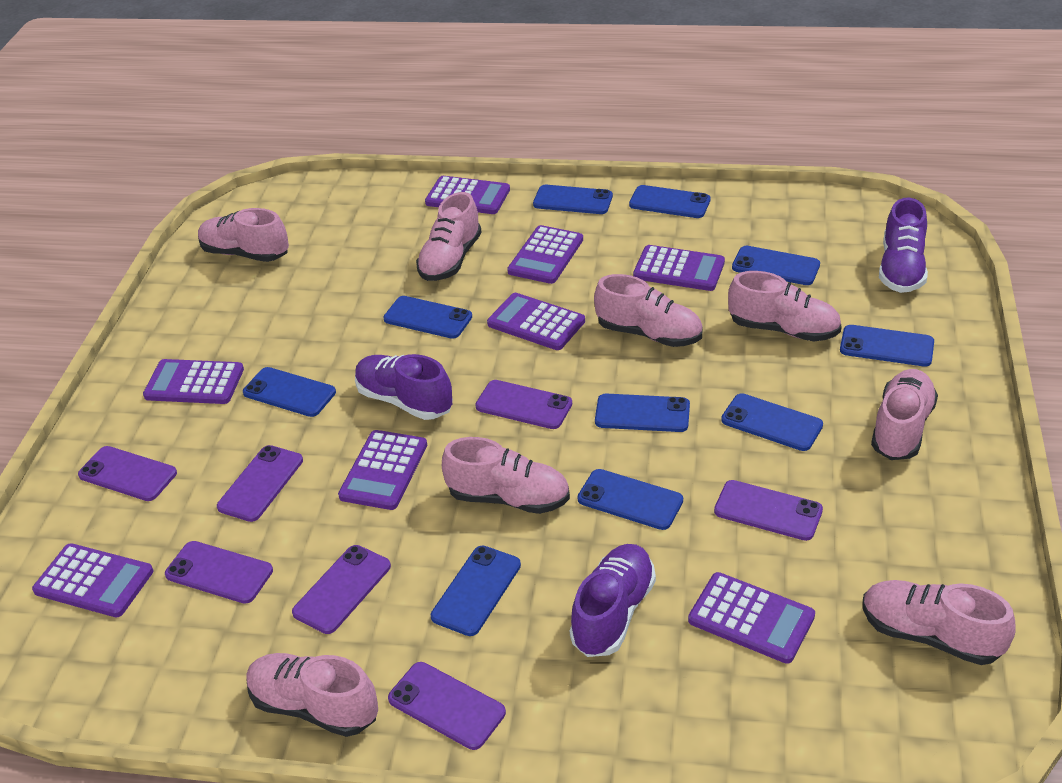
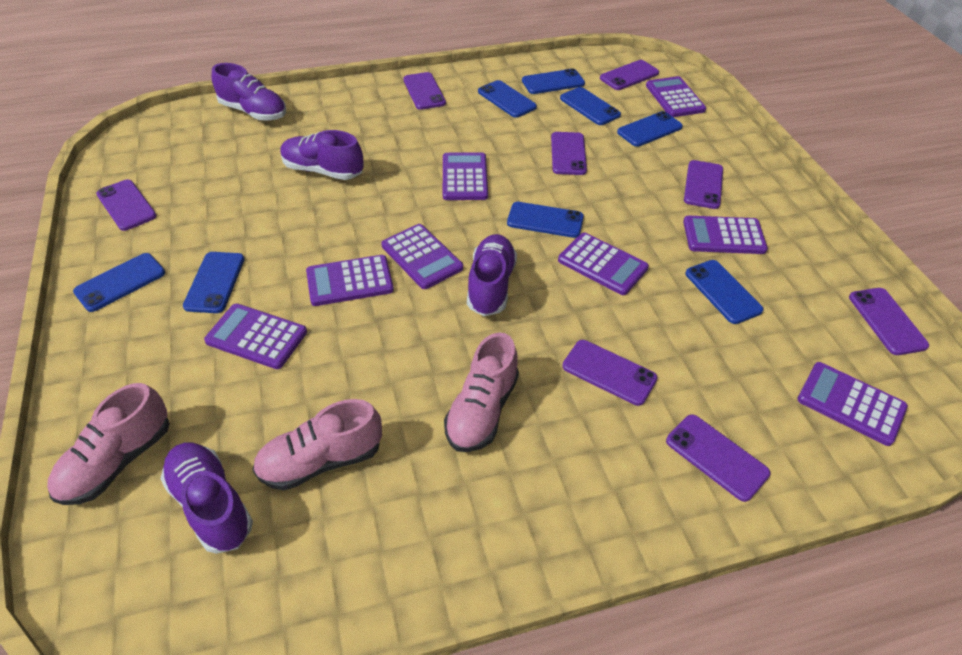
blue phone: [243,367,336,417] [383,296,472,339] [431,546,521,636] [533,185,613,214] [577,469,683,530] [595,394,690,432] [629,185,710,218] [721,393,823,451] [732,246,820,285] [840,325,934,367] = 10 -> [73,253,165,312] [183,252,245,313] [478,80,537,118] [507,202,584,238] [522,68,585,94] [560,87,621,125] [617,111,683,147] [685,260,764,324] = 8
pink shoe: [198,208,289,262] [246,653,378,737] [416,192,482,281] [442,437,570,514] [594,274,703,347] [728,271,842,341] [863,580,1015,665] [871,369,938,460] = 8 -> [47,383,170,505] [252,399,382,490] [444,332,519,452] = 3
purple phone: [78,446,177,501] [165,541,273,604] [217,445,303,522] [292,545,391,634] [388,662,506,750] [475,380,572,429] [714,480,823,541] = 7 -> [96,179,157,231] [403,72,446,110] [551,132,587,175] [562,340,658,406] [600,60,659,90] [666,414,770,502] [684,160,723,209] [849,288,929,355] = 8
purple shoe: [355,354,453,420] [570,544,656,657] [879,197,928,293] = 3 -> [161,443,253,554] [212,63,286,121] [280,130,364,180] [467,234,517,316] = 4

